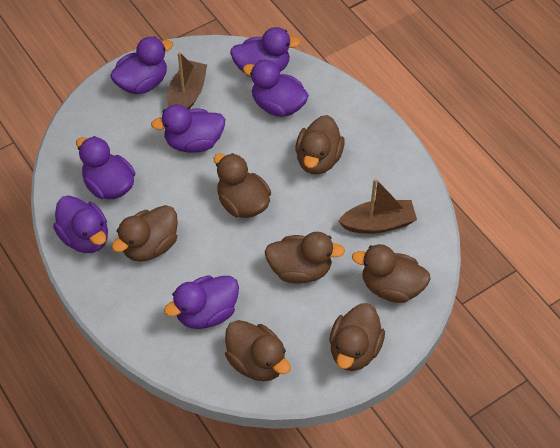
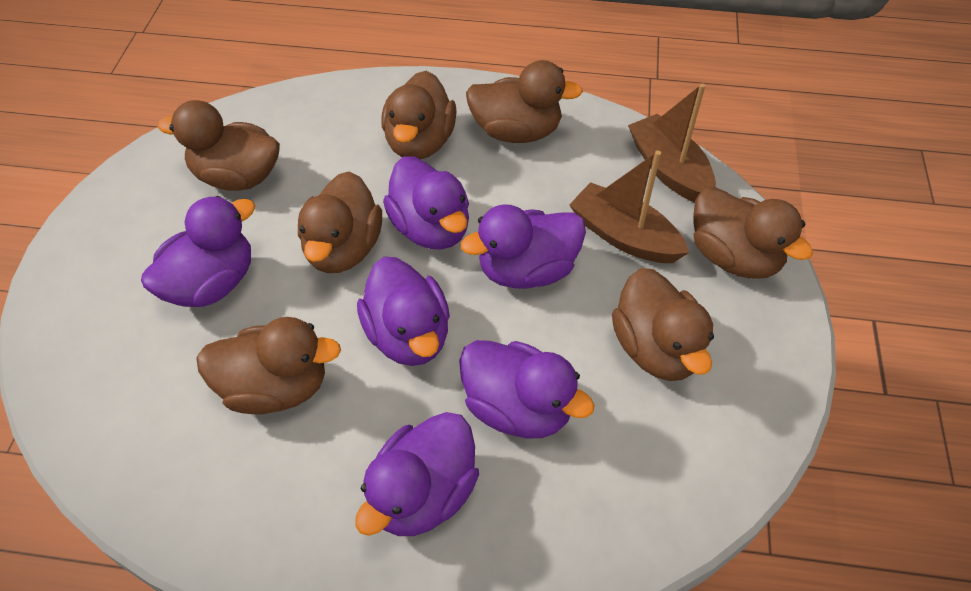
purple duck: [53,195,108,253] [76,136,135,199] [110,37,173,94] [151,104,225,153] [164,275,239,329] [230,27,301,77] [243,60,309,117] = 7 -> [141,196,255,307] [355,412,479,536] [357,257,450,366] [383,156,469,250] [459,340,595,439] [461,204,586,289] = 6

